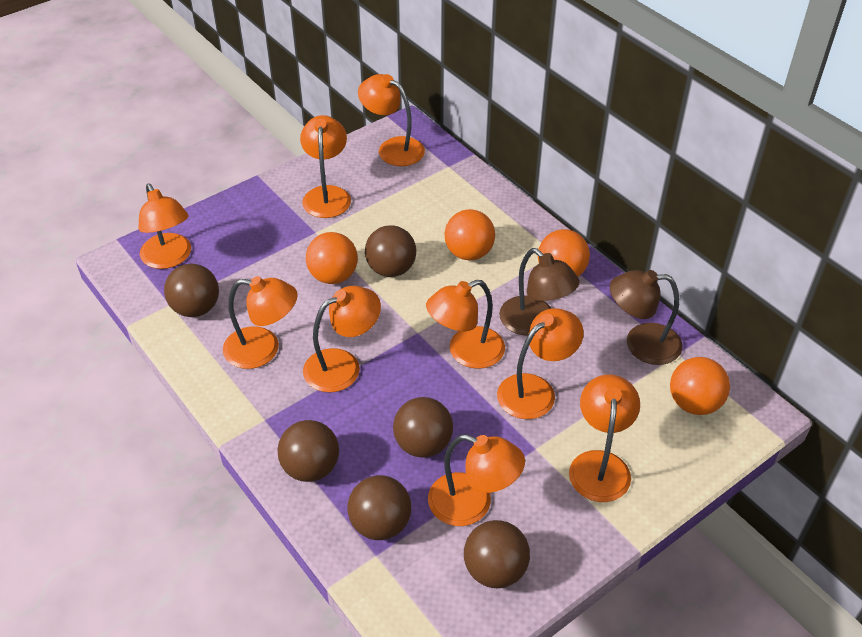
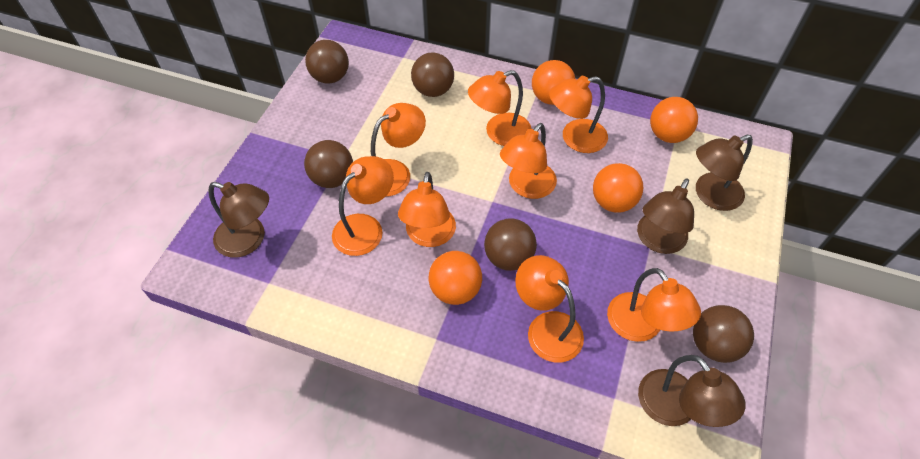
brown ball: [164,264,219,317] [277,420,339,482] [347,475,411,540] [365,225,416,277] [393,397,453,458] [464,520,530,588] = 6 -> [304,140,353,188] [305,40,349,84] [411,52,454,97] [484,218,537,271] [693,305,754,363] = 5
brown lamp: [499,248,580,336] [610,270,683,365] = 2 -> [208,182,269,258] [637,178,694,254] [638,355,746,427] [696,135,753,211] = 4
orange lamp: [138,184,191,269] [223,276,298,369] [300,115,351,218] [303,286,381,392] [358,74,425,166] [426,280,505,369] [428,434,525,526] [497,308,583,419] [569,375,640,502] = 9 -> [332,156,394,256] [371,103,426,196] [398,172,456,247] [468,70,531,146] [500,123,557,199] [515,255,584,363] [549,76,608,153] [607,268,701,342] = 8

